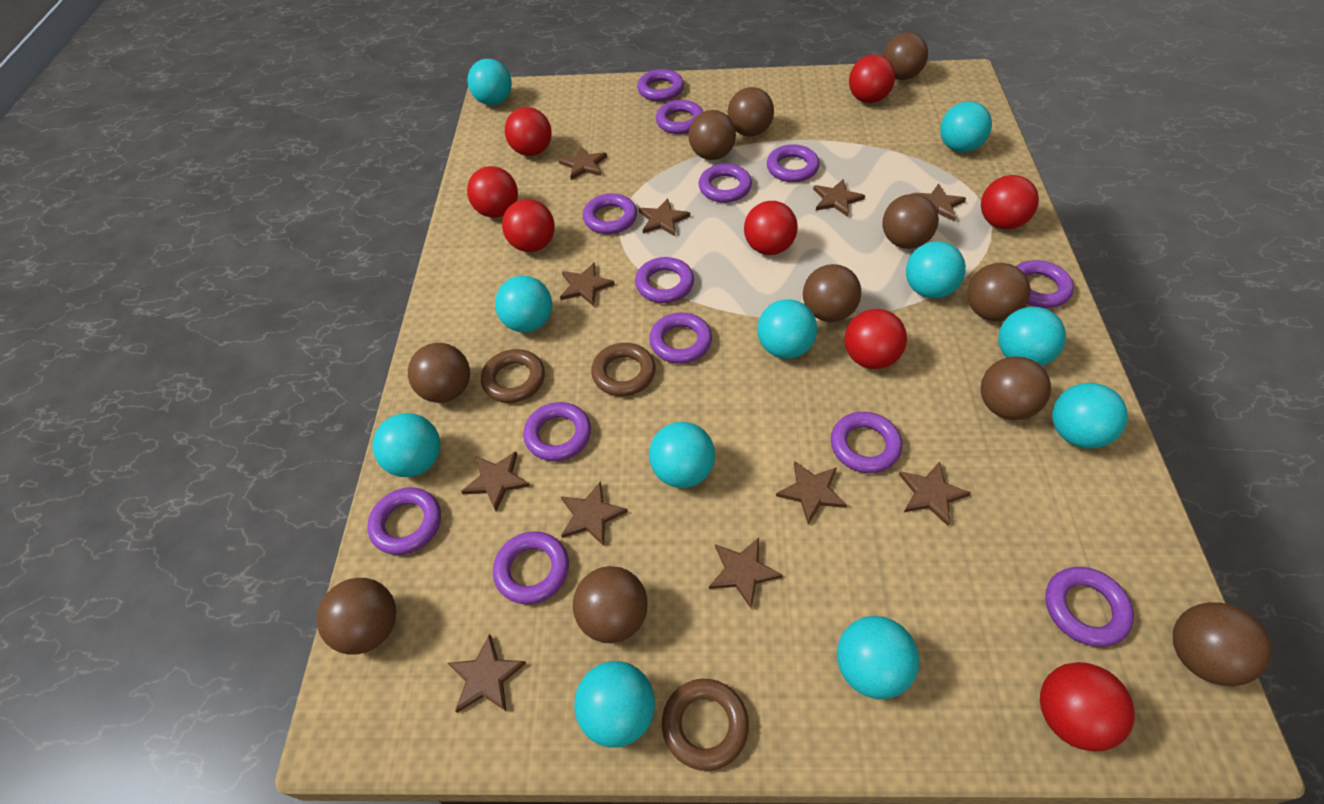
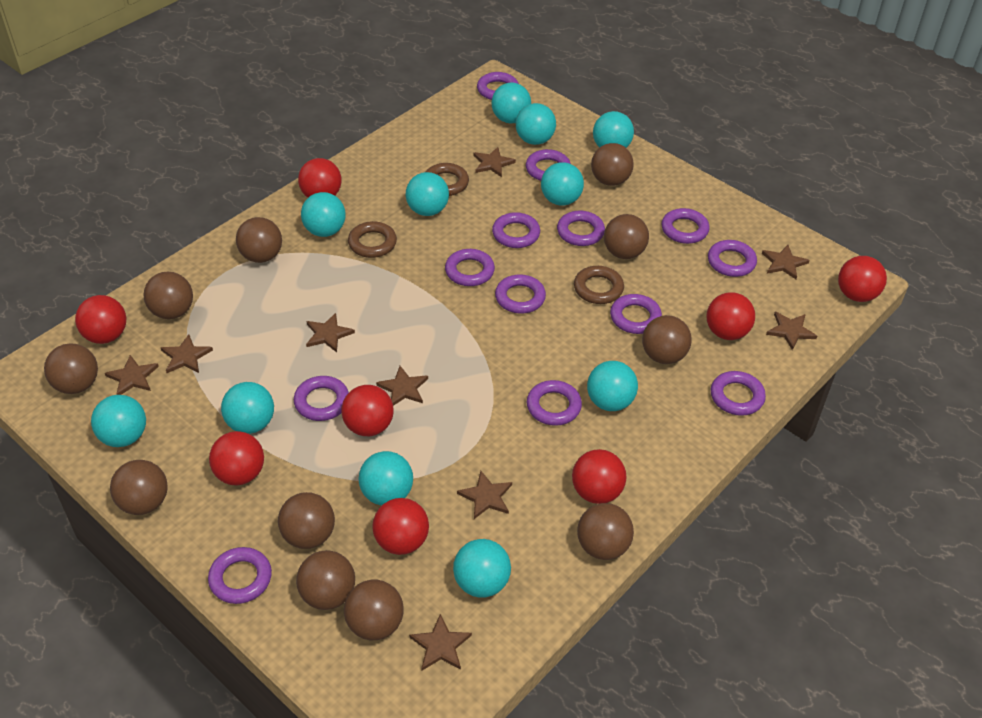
brown star: [448,634,526,713] [461,451,530,511] [559,146,607,180] [560,262,615,306] [561,481,628,546] [639,198,690,236] [709,538,783,608] [776,461,847,524] [813,179,865,217] [899,462,971,526] [911,183,966,222] = 11 -> [105,355,159,395] [161,334,213,373] [306,313,355,352] [376,366,428,406] [409,614,472,670] [457,471,512,519] [474,147,516,177] [762,245,810,279] [766,312,817,350] = 9

